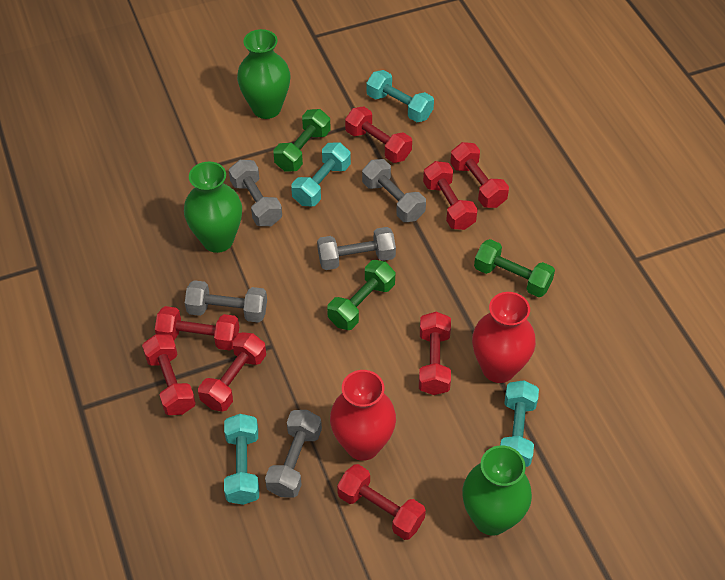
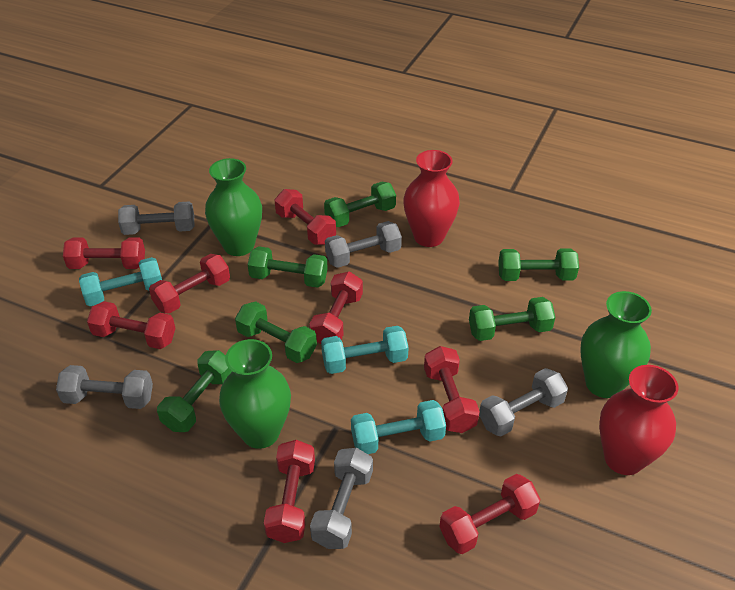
green dumbbell: [273,109,331,171] [327,260,396,330] [474,239,555,297] = 3 -> [157,350,232,432] [235,301,317,363] [248,246,328,288] [324,182,396,227] [469,297,555,341] [498,248,579,281] = 6
turquoise dumbbell: [224,414,259,505] [291,143,351,206] [366,70,434,122] [500,380,539,467] = 4 -> [79,257,162,306] [321,326,409,374] [351,400,446,454] = 3

